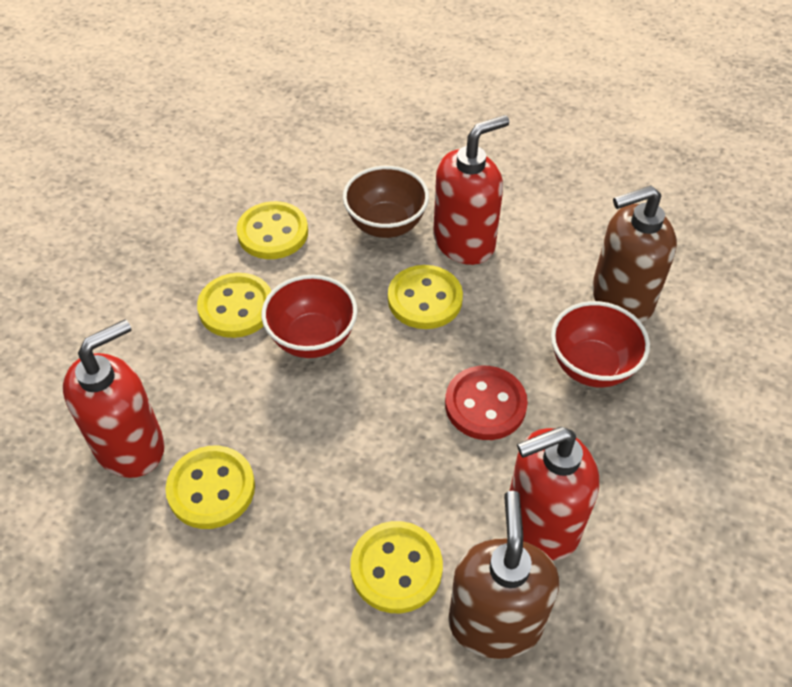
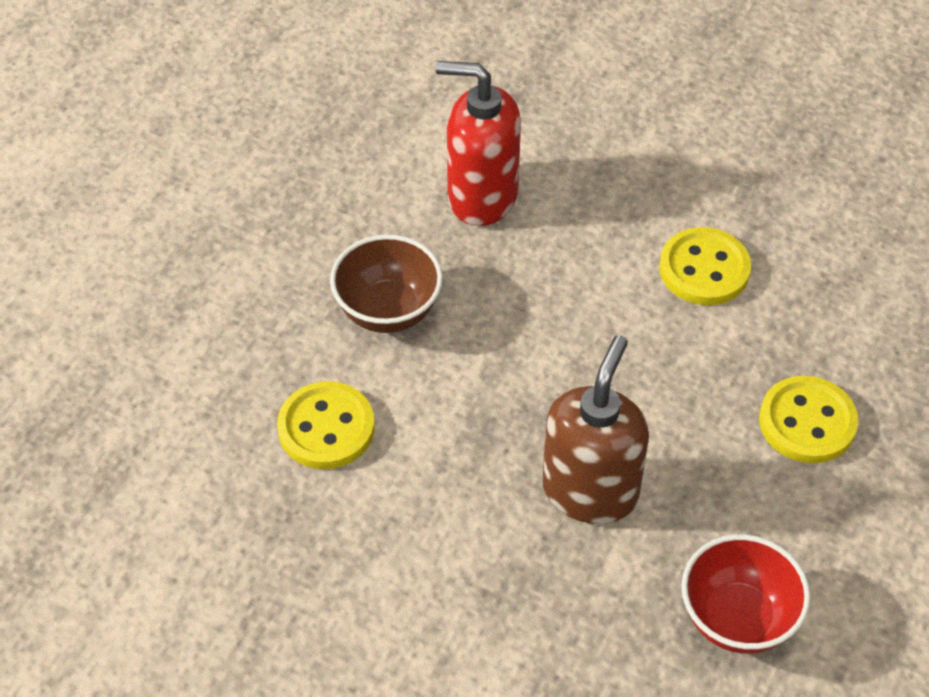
brown soap dispenser: [448,491,559,659] [592,185,677,323] = 2 -> [542,335,649,524] = 1
red bowl: [261,275,357,358] [551,301,650,387] = 2 -> [681,534,811,653] = 1
red button: [445,366,528,440] = 1 -> none = 0
red soap dispenser: [63,319,165,478] [433,115,509,265] [510,427,599,560] = 3 -> [436,61,521,226] = 1
yellow button: [165,446,255,529] [197,273,271,338] [236,201,308,259] [350,521,443,613] [388,265,463,329] = 5 -> [277,381,374,469] [659,227,751,305] [759,376,858,463] = 3

